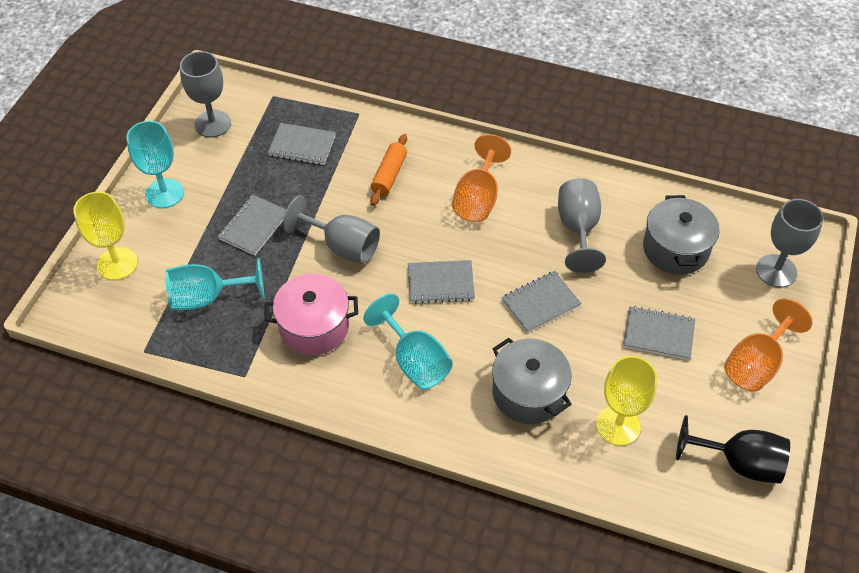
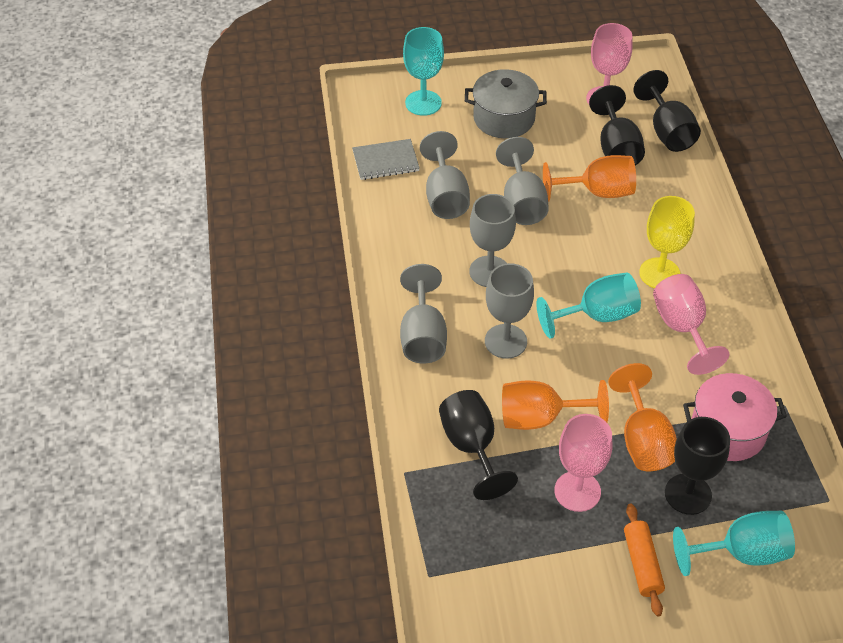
black goblet: [676,415,790,484] = 1 -> [439,390,518,500] [589,85,645,166] [633,70,701,152] [665,417,730,515] = 4
grey goblet: [180,51,231,137] [283,195,380,264] [558,178,606,273] [756,199,823,288] = 4 -> [400,264,447,363] [420,131,470,219] [469,194,516,287] [485,263,534,359] [496,137,549,225] = 5
grey notebook: [217,194,287,256] [268,123,336,165] [408,260,475,304] [501,271,581,333] [623,306,695,360] = 5 -> [352,139,419,180] = 1
grey pot: [492,338,572,424] [643,195,720,275] = 2 -> [465,69,547,138] = 1
orange goblet: [452,134,511,222] [724,298,813,392] = 2 -> [502,380,609,430] [543,155,636,202] [608,363,677,471] = 3
pink goblet: none = 0 -> [554,414,612,512] [586,23,633,104] [653,274,729,375] = 3
yellow goblet: [73,192,138,280] [596,356,657,446] = 2 -> [639,196,695,288] = 1

